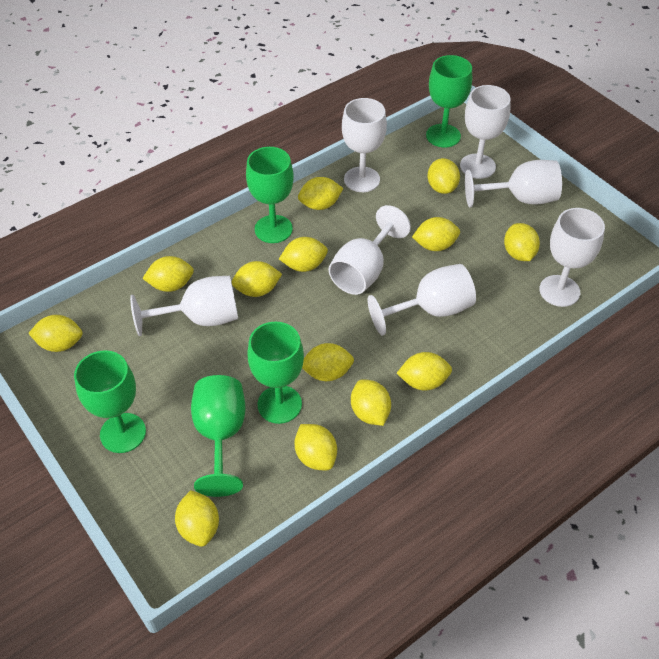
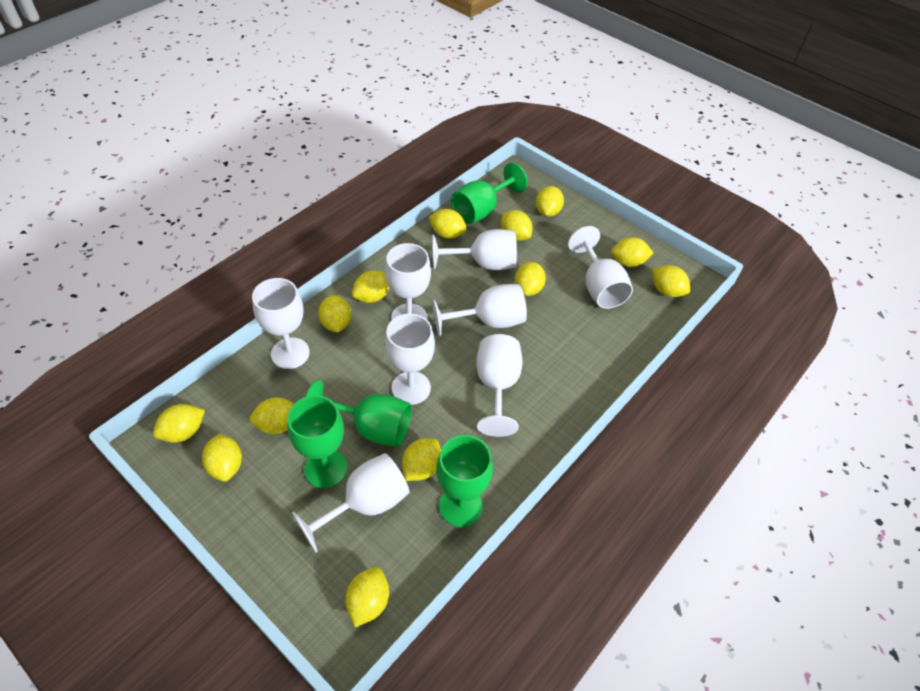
green goblet: [74,350,146,453] [191,375,245,497] [246,147,294,243] [247,322,304,424] [426,55,472,147] = 5 -> [288,395,347,488] [306,380,412,446] [436,435,493,527] [451,162,528,224] = 4
white goblet: [130,276,238,336] [329,205,411,295] [342,98,387,192] [368,264,476,336] [460,85,511,179] [465,160,562,207] [539,208,605,307] = 7 -> [252,278,310,369] [292,453,410,553] [385,243,431,321] [385,314,435,405] [432,284,527,336] [433,229,517,270] [476,334,523,437] [568,226,633,309] = 8

